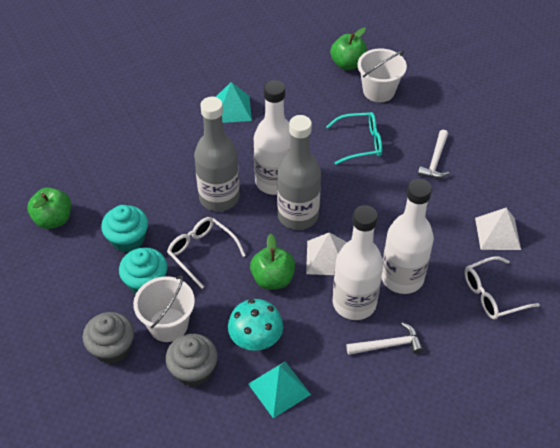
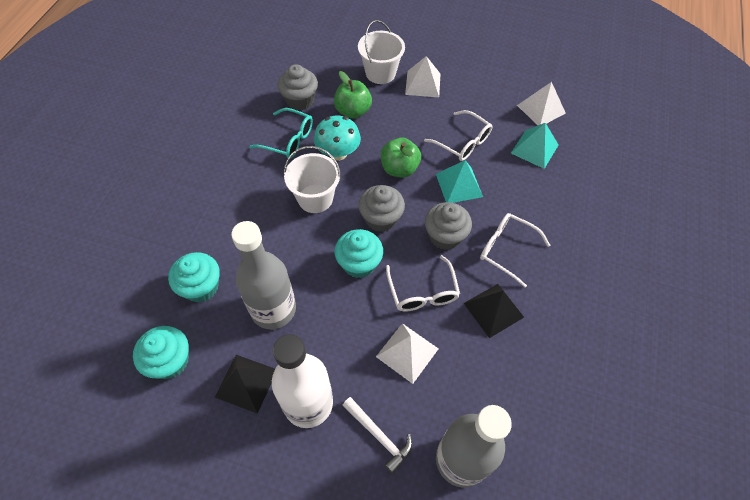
black pyramid: none = 0 -> [215,355,275,414] [464,284,524,338] = 2
green apple: [27,187,71,229] [250,234,295,290] [330,28,367,70] = 3 -> [334,71,372,118] [381,137,421,177] = 2
grey cupcake: [83,312,134,364] [166,334,218,387] = 2 -> [277,64,318,110] [358,185,405,232] [425,202,472,250] = 3
turquoise cupcake: [101,205,148,253] [119,247,168,294] = 2 -> [133,326,189,379] [168,252,220,302] [335,229,383,278] = 3
white bottle: [254,80,291,195] [333,205,383,320] [382,179,434,294] = 3 -> [272,334,333,428] = 1
white glasses: [167,217,246,289] [465,256,540,320] = 2 -> [386,255,460,311] [424,110,492,161] [480,213,550,287] = 3
white hammer: [346,322,423,355] [418,130,450,178] = 2 -> [342,397,412,474] = 1
white pyramid: [306,232,347,275] [475,208,521,250] = 2 -> [376,323,438,384] [405,56,440,97] [517,82,566,125] = 3

